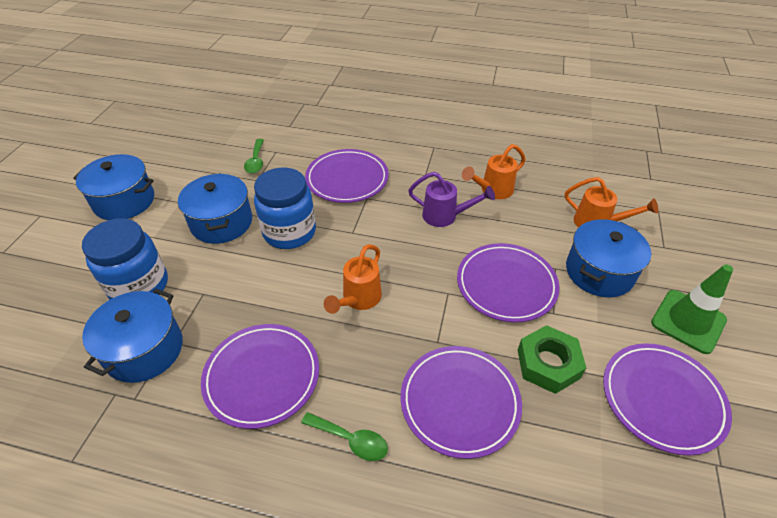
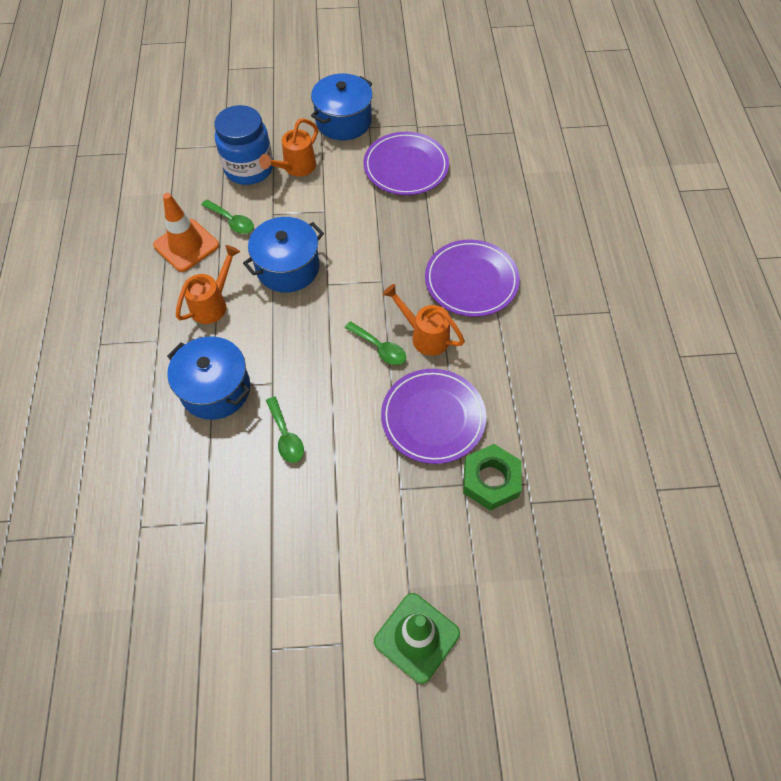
blue jar: [82,218,168,300] [254,167,316,249] = 2 -> [214,105,273,185] = 1
blue pot: [73,154,154,220] [82,289,183,383] [178,173,252,244] [566,219,651,297] = 4 -> [167,336,250,420] [243,217,324,293] [311,73,373,140] = 3
green spoon: [244,139,264,174] [301,412,388,461] = 2 -> [201,200,254,234] [266,396,304,463] [345,321,406,365] = 3
orange traffic cone: none = 0 -> [153,193,219,272] = 1
purple plate: [201,324,319,429] [305,149,389,203] [401,346,522,459] [457,243,560,322] [603,343,732,456] = 5 -> [363,132,449,195] [381,369,486,464] [425,240,520,317] = 3
purple watering can: [408,172,495,227] = 1 -> none = 0

